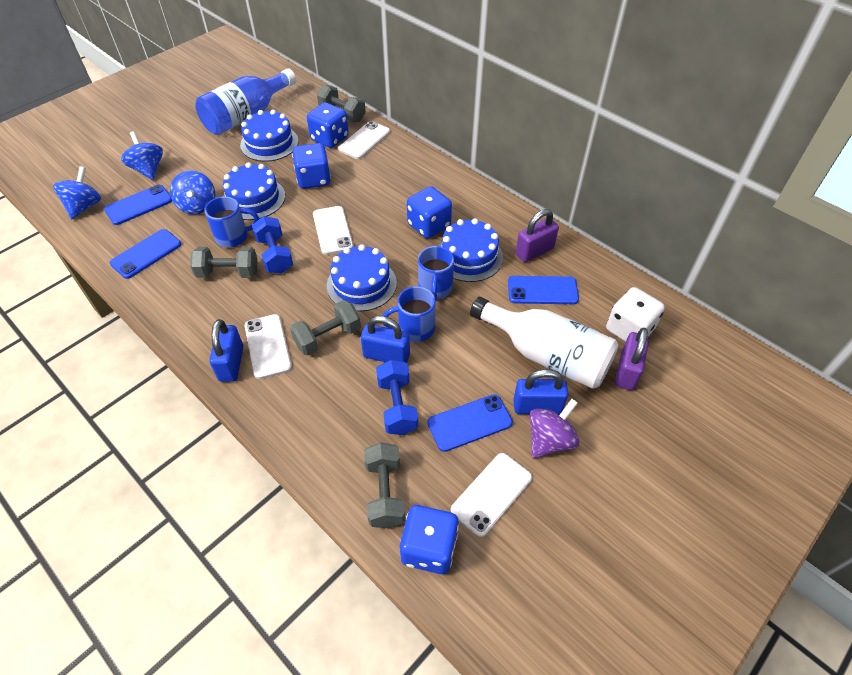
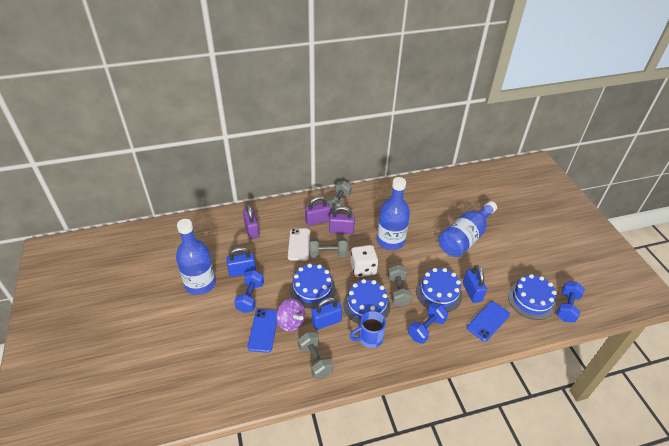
blue bottle: [195,68,296,135] = 1 -> [176,219,216,295] [377,177,410,250] [438,201,497,257] = 3
blue dice: [292,143,331,189] [307,102,349,148] [400,505,459,574] [407,186,452,239] = 4 -> none = 0
blue dumbbell: [252,216,293,274] [376,360,418,435] = 2 -> [234,270,264,313] [408,303,448,344] [556,282,585,322] = 3
blue mug: [204,196,259,247] [382,286,436,342] [418,246,454,301] = 3 -> [350,311,386,348] = 1
blue phone: [104,185,172,225] [110,229,181,279] [427,394,513,452] [508,276,579,304] = 4 -> [247,309,277,353] [467,301,510,342] = 2
blue spinning top: [53,166,101,220] [121,131,163,180] [170,170,215,215] = 3 -> none = 0
purple padlock: [516,209,559,262] [615,328,649,390] = 2 -> [243,204,259,239] [305,196,331,226] [329,206,355,234] = 3
white bottle: [470,297,619,389] = 1 -> none = 0
white phone: [245,314,292,379] [313,206,354,255] [338,121,390,159] [451,453,532,537] = 4 -> [288,228,310,261] = 1

